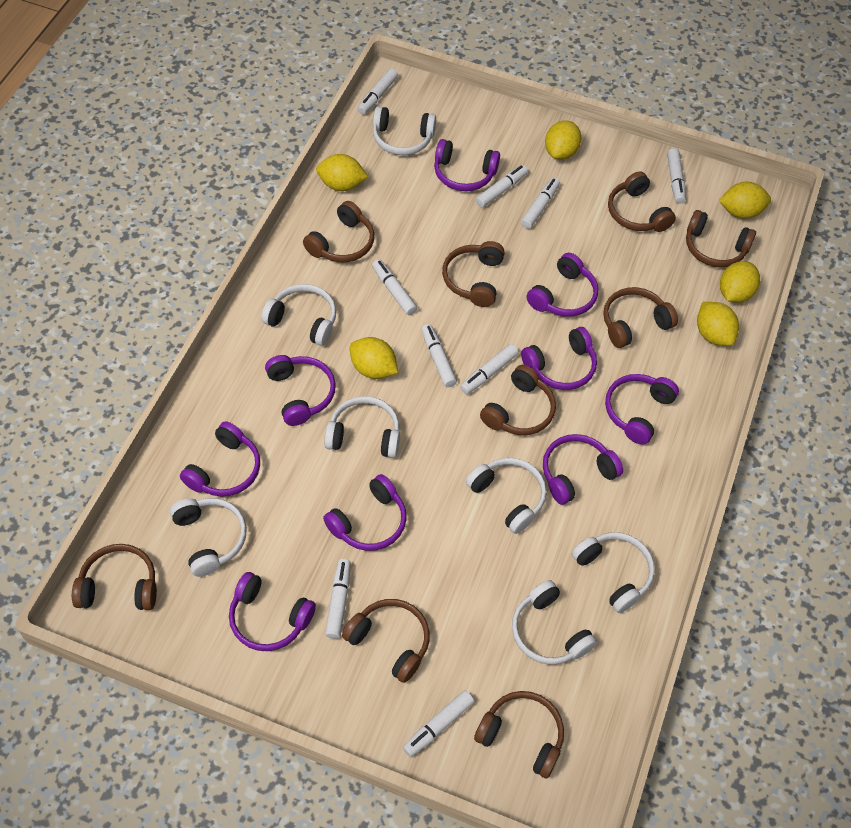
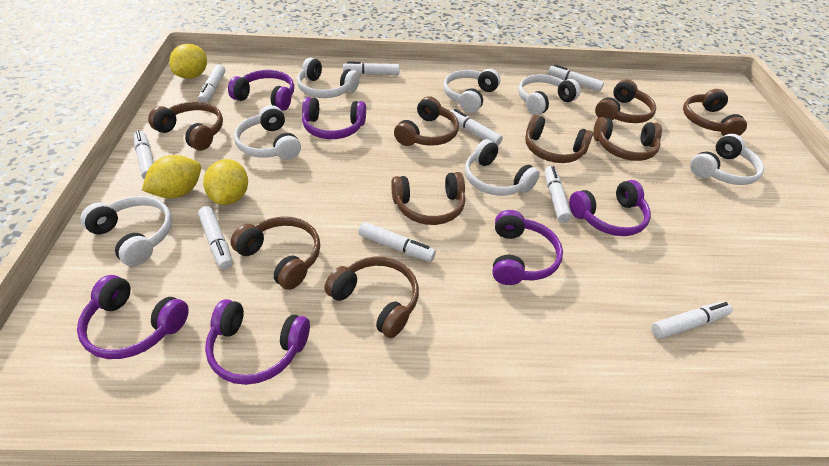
purple headphones: [180,421,260,496] [229,572,316,651] [265,355,336,426] [323,474,407,551] [434,139,500,191] [521,327,597,390] [527,253,598,317] [543,434,623,505] [605,374,679,445] = 9 -> [77,275,189,359] [205,299,310,385] [228,70,294,111] [302,97,366,139] [492,210,563,285] [569,180,651,236] = 6
yellow lemon: [316,154,368,191] [349,337,398,379] [545,120,581,160] [697,302,739,346] [719,182,771,219] [720,261,760,303] = 6 -> [142,155,201,198] [169,44,207,79] [203,159,248,205] = 3

